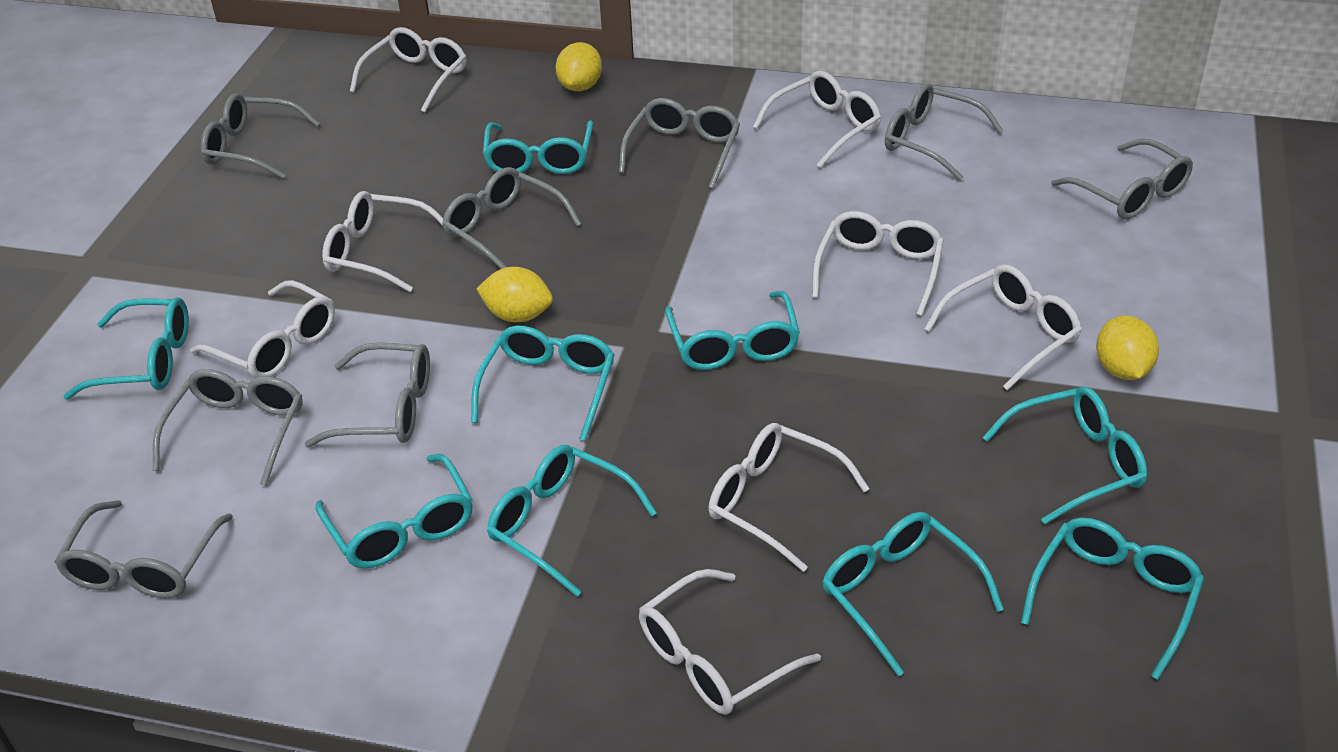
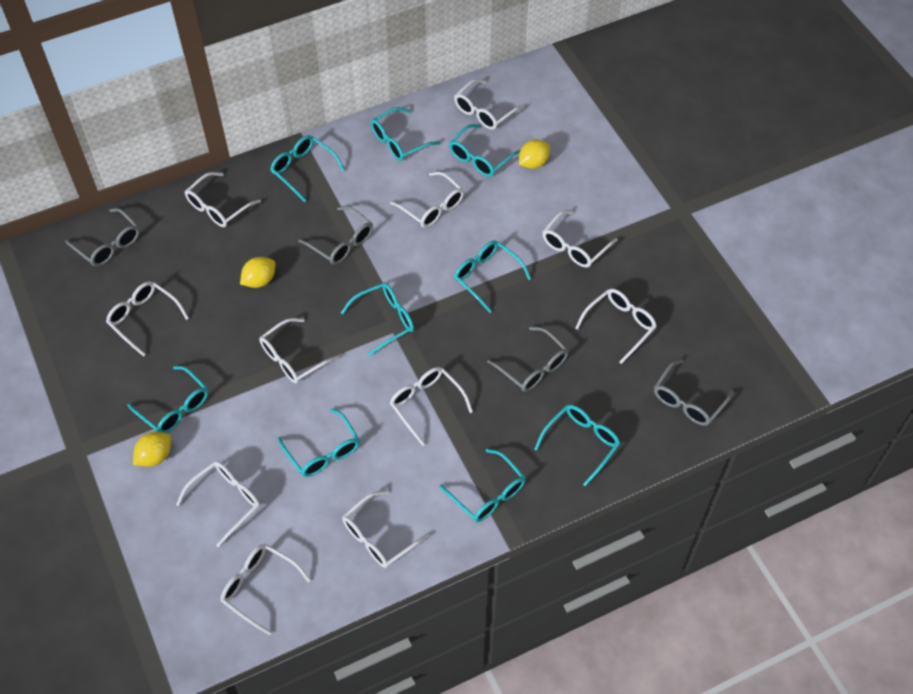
grey glasses: [55,500,233,598] [153,369,303,486] [201,93,320,179] [304,342,430,447] [442,167,581,269] [619,98,740,189] [885,83,1003,181] [1051,139,1193,219] = 8 -> [65,208,140,266] [298,206,373,265] [487,327,569,392] [654,359,734,426] = 4
white glasses: [190,280,335,378] [322,191,443,292] [350,27,466,112] [639,569,821,715] [708,423,869,572] [753,71,881,168] [812,211,944,316] [925,264,1082,390] = 8 -> [106,281,189,357] [176,461,260,547] [185,172,261,227] [221,544,311,635] [259,318,339,383] [342,490,429,568] [390,172,464,228] [390,367,473,446] [454,79,525,130] [542,210,618,268] [575,289,657,364] = 11

